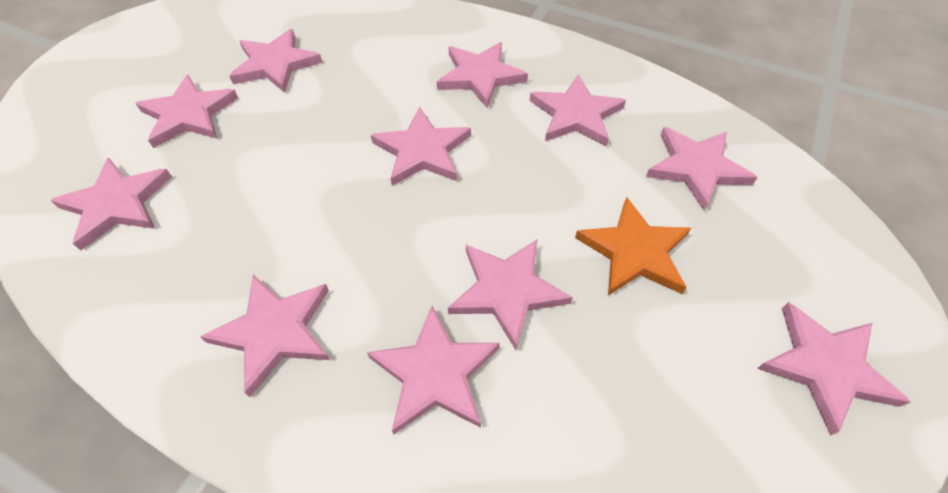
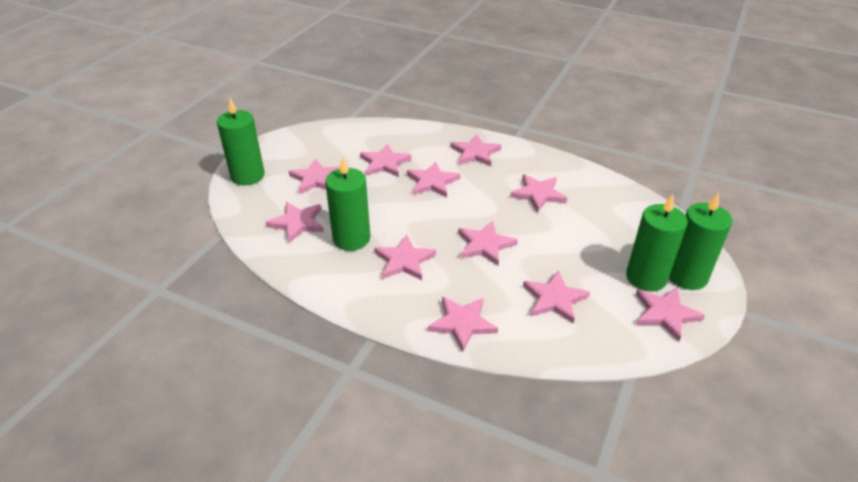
green candle: none = 0 -> [217,98,265,185] [325,157,370,251] [626,194,688,291] [669,192,732,290] = 4
orange star: [575,197,691,296] = 1 -> none = 0

